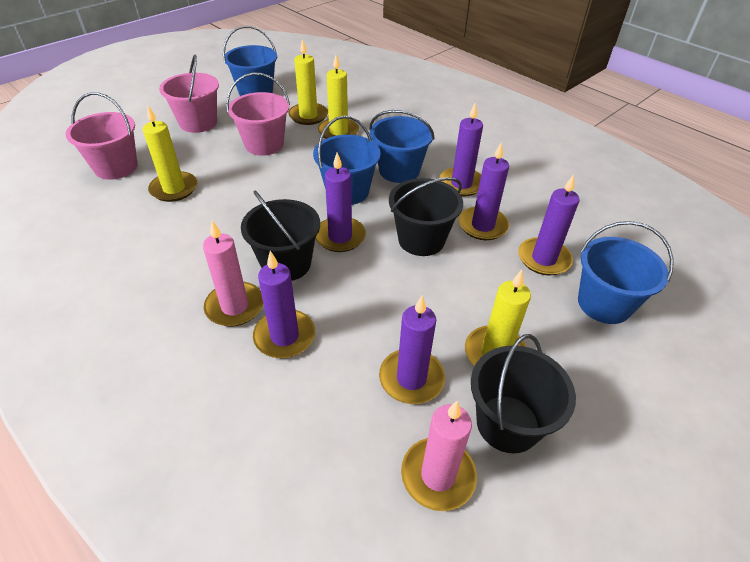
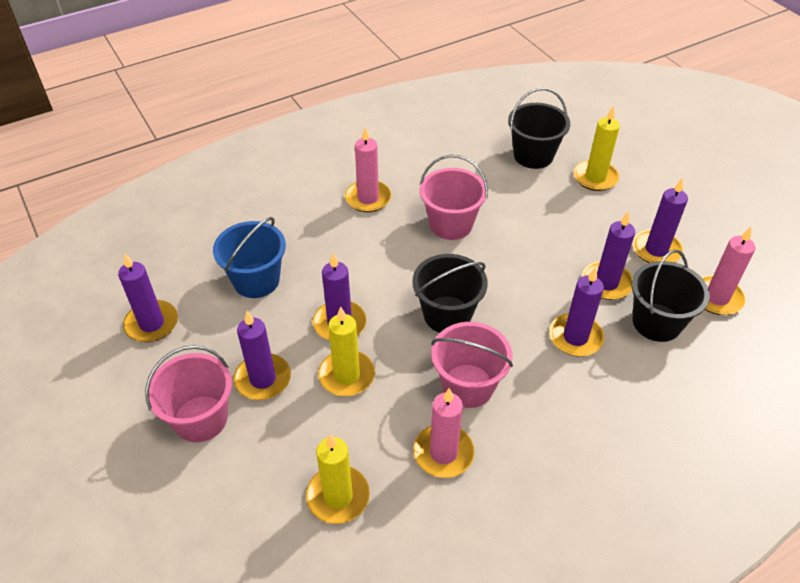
blue bucket: [223,26,277,96] [313,116,381,205] [369,110,435,183] [578,221,674,324] = 4 -> [213,217,286,298] = 1
pink candle: [203,220,263,327] [401,401,477,511] = 2 -> [345,127,391,212] [413,388,475,478] [701,227,755,315] = 3
yellow candle: [143,106,197,202] [288,39,328,125] [318,55,359,139] [465,270,531,366] = 4 -> [306,435,370,524] [318,307,375,396] [573,106,620,191] = 3

